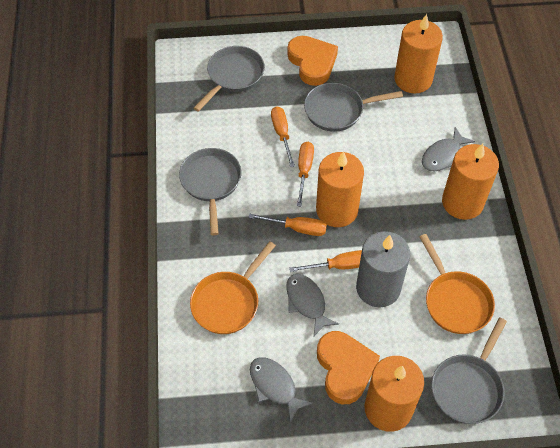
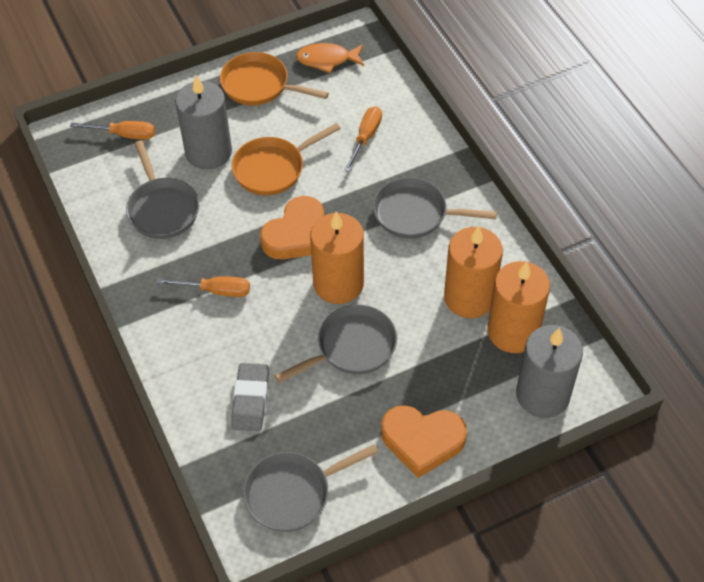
grey candle: [356,231,410,307] = 1 -> [175,75,232,170] [516,325,583,418] = 2
grey eraser: none = 0 -> [232,363,269,431] = 1
grey fish: [250,357,313,423] [286,274,339,336] [422,127,475,171] = 3 -> none = 0
orange candle: [316,151,364,227] [364,356,424,432] [394,14,443,93] [442,144,499,220] = 4 -> [310,211,364,304] [444,226,503,318] [488,261,550,353] = 3
orange fish: none = 0 -> [296,43,364,73] = 1
orange screwdriver: [248,214,327,236] [271,106,295,167] [289,250,362,272] [297,142,314,206] = 4 -> [70,121,155,140] [157,276,250,297] [344,106,382,172] = 3

